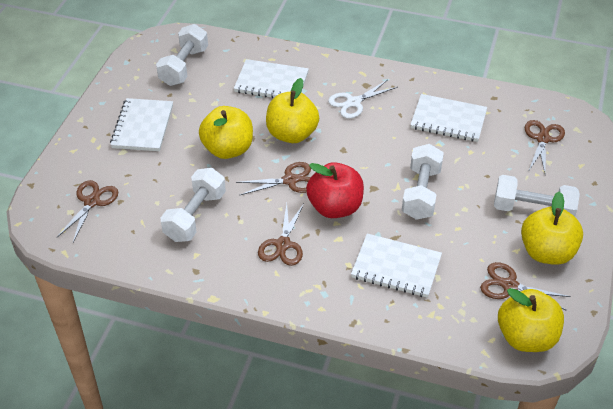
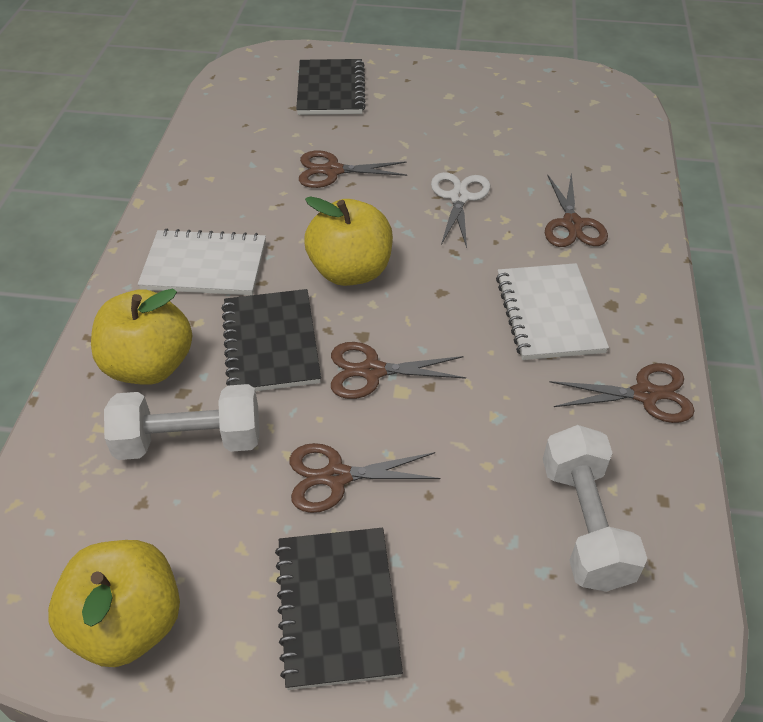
black notebook: none = 0 -> [221,289,321,391] [275,528,403,690] [296,59,366,115] = 3
red apple: [306,162,364,218] = 1 -> none = 0
white dumbbell: [156,24,208,86] [160,168,226,242] [402,144,444,220] [494,175,580,217] = 4 -> [104,384,260,460] [543,425,647,592] = 2
white notebook: [110,98,173,151] [234,59,309,98] [351,233,442,298] [410,94,487,142] = 4 -> [138,229,266,295] [496,263,609,360] = 2
yellow apple: [199,106,253,159] [266,78,319,143] [498,288,564,352] [521,191,583,265] = 4 -> [48,540,180,667] [91,289,192,385] [304,196,393,286] = 3

